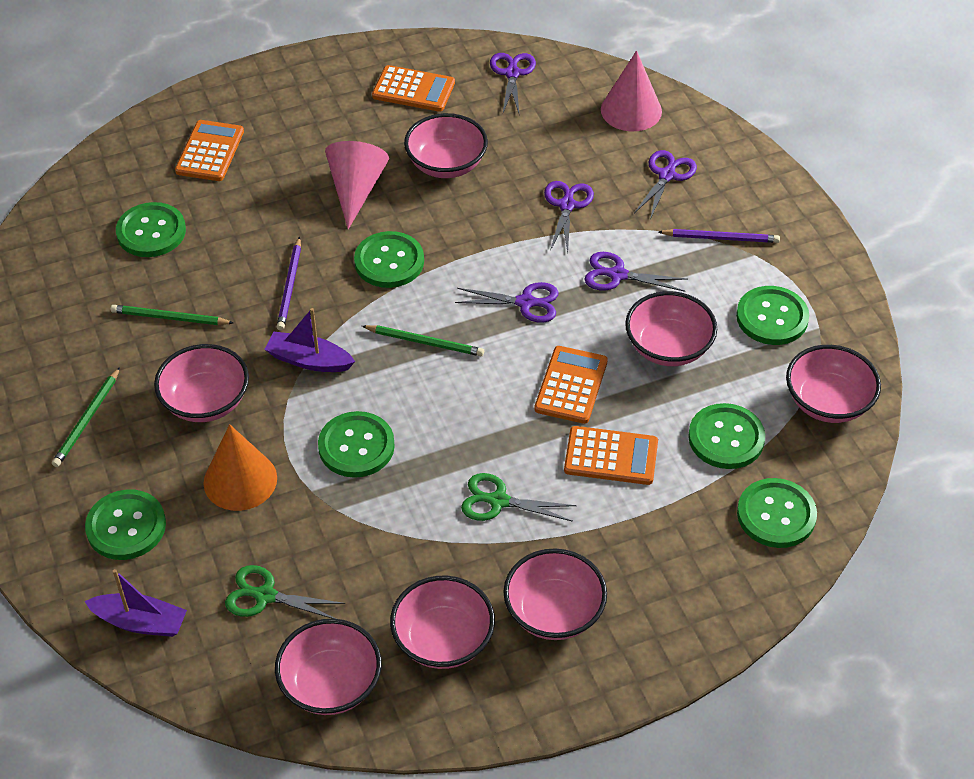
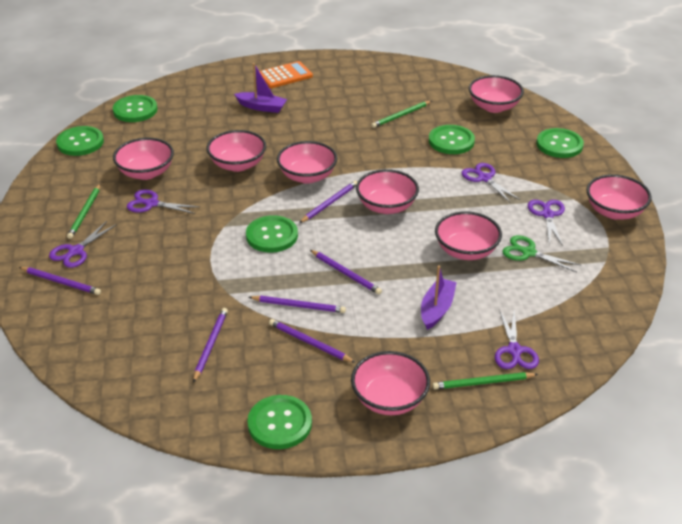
green button: [85,489,166,560] [116,202,186,257] [318,411,395,478] [354,231,424,288] [688,403,765,469] [736,286,809,345] [737,478,817,548] = 7 -> [56,126,104,156] [113,95,158,122] [246,215,298,253] [247,395,312,449] [429,125,475,154] [536,128,584,158] = 6
green scissors: [225,565,345,619] [461,473,577,522] = 2 -> [502,235,581,272] = 1
orange calculator: [175,120,244,181] [372,65,455,112] [534,346,608,424] [564,426,658,485] = 4 -> [259,61,313,88] = 1
orange cone: [203,424,277,511] = 1 -> none = 0
pink bowl: [154,344,249,422] [275,619,382,715] [390,576,495,669] [404,113,488,178] [503,549,607,640] [625,291,717,366] [786,345,881,423] = 7 -> [113,138,174,180] [207,130,266,172] [277,141,337,184] [351,351,430,415] [356,169,419,214] [435,211,502,260] [469,75,524,113] [586,174,652,220] = 8
pink cone: [325,141,389,229] [601,51,662,131] = 2 -> none = 0
purple pencil: [277,237,301,331] [659,229,780,243] = 2 -> [19,267,101,295] [193,308,228,383] [249,296,346,313] [269,319,356,363] [299,181,357,223] [310,250,382,295] = 6

